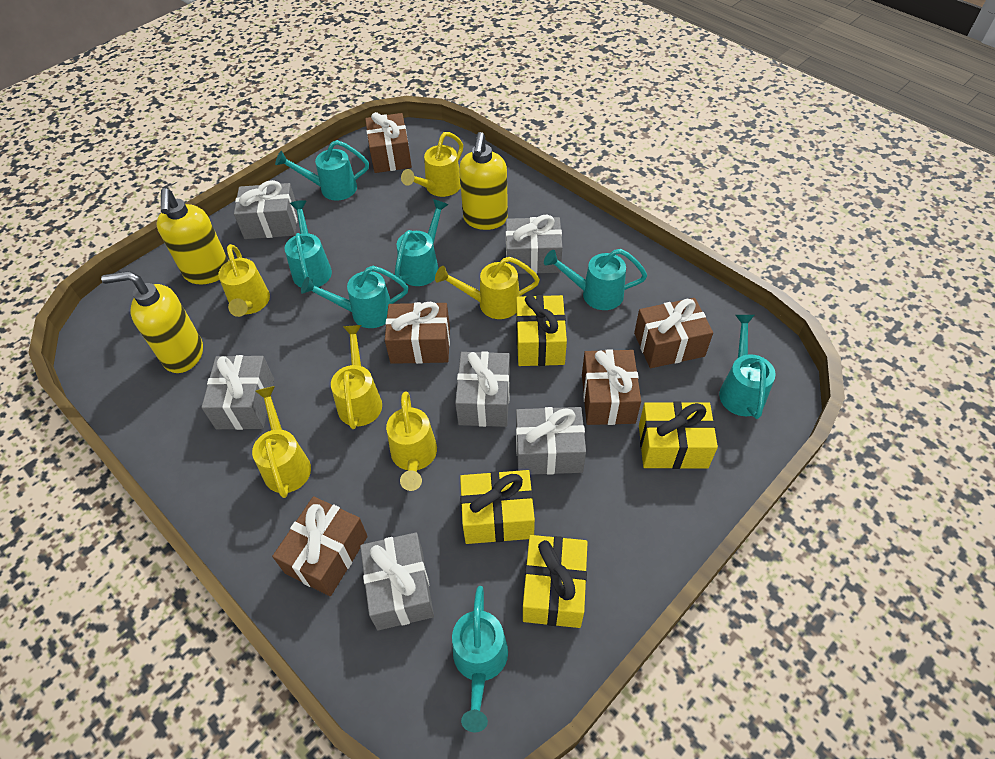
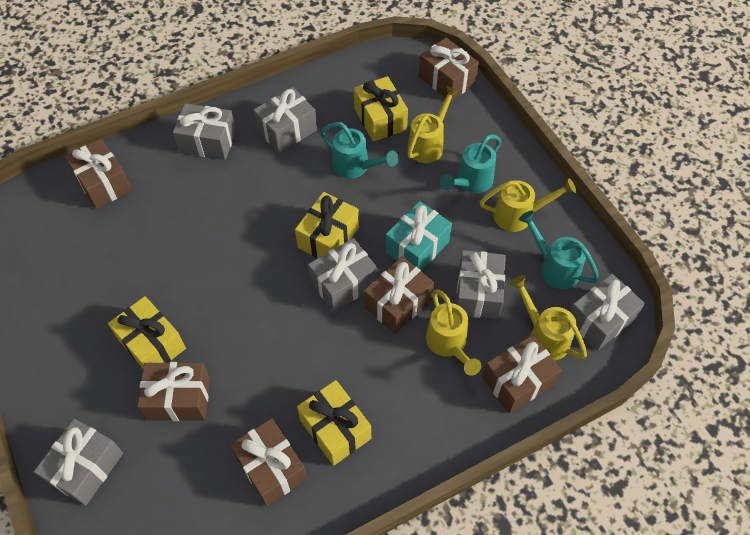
brown gift: [272,496,368,596] [365,112,412,173] [385,302,450,364] [582,349,641,425] [634,298,713,368] = 5 -> [65,138,132,209] [137,362,210,421] [230,418,307,506] [364,256,434,334] [419,38,479,102] [482,335,562,413] = 6
turquoise gift: none = 0 -> [385,201,452,271] = 1
turquoise watering can: [275,140,369,200] [285,200,332,287] [301,266,408,328] [395,199,448,286] [452,586,508,732] [544,249,647,310] [719,315,776,419] = 7 -> [320,122,399,179] [440,134,501,193] [518,211,599,289] = 3
yellow soap dispenser: [101,271,203,373] [156,188,229,284] [459,132,508,230] = 3 -> none = 0
yellow watering can: [218,244,270,317] [252,386,311,498] [331,325,382,429] [386,391,437,491] [401,132,463,197] [435,256,540,319] = 6 -> [408,85,460,163] [426,289,481,376] [480,178,576,232] [510,275,587,361] = 4

